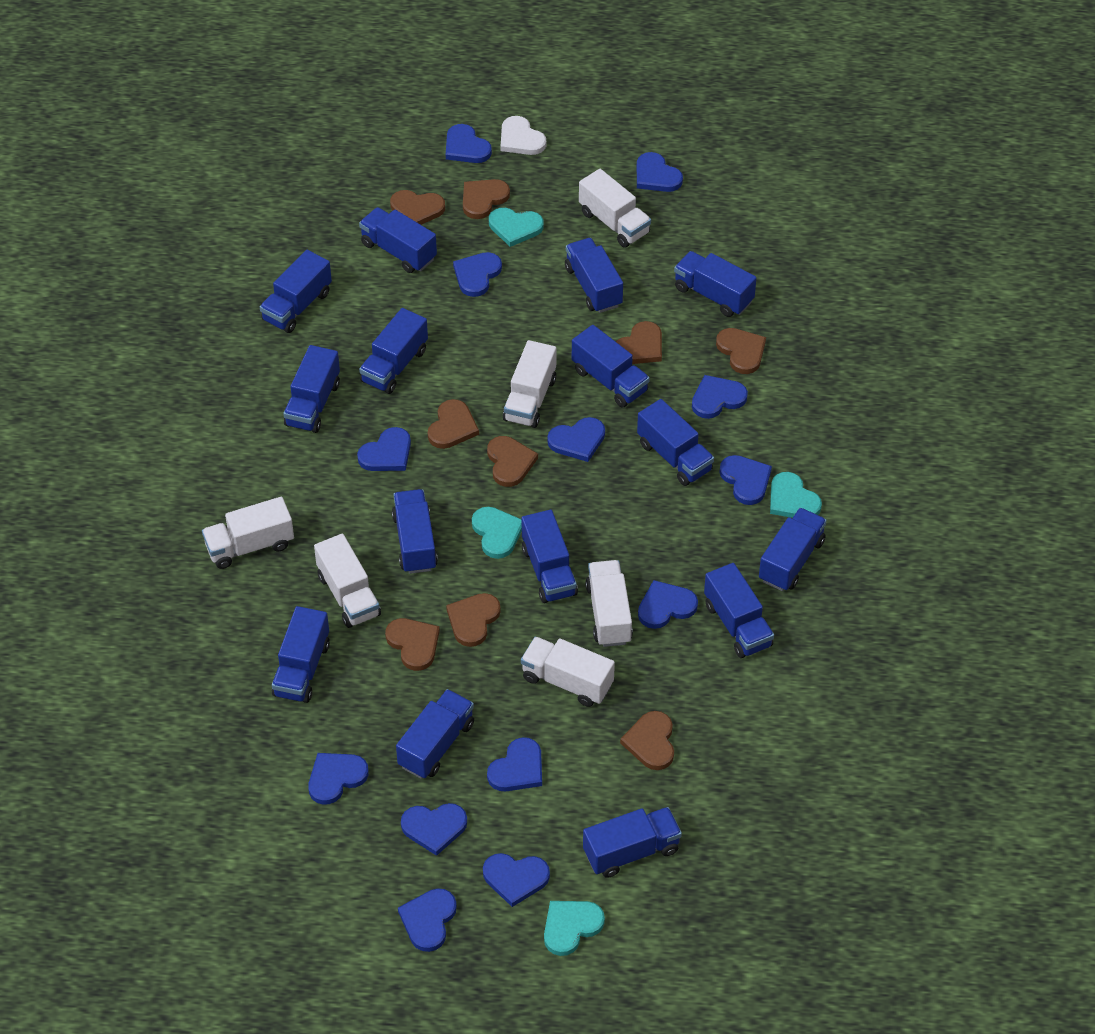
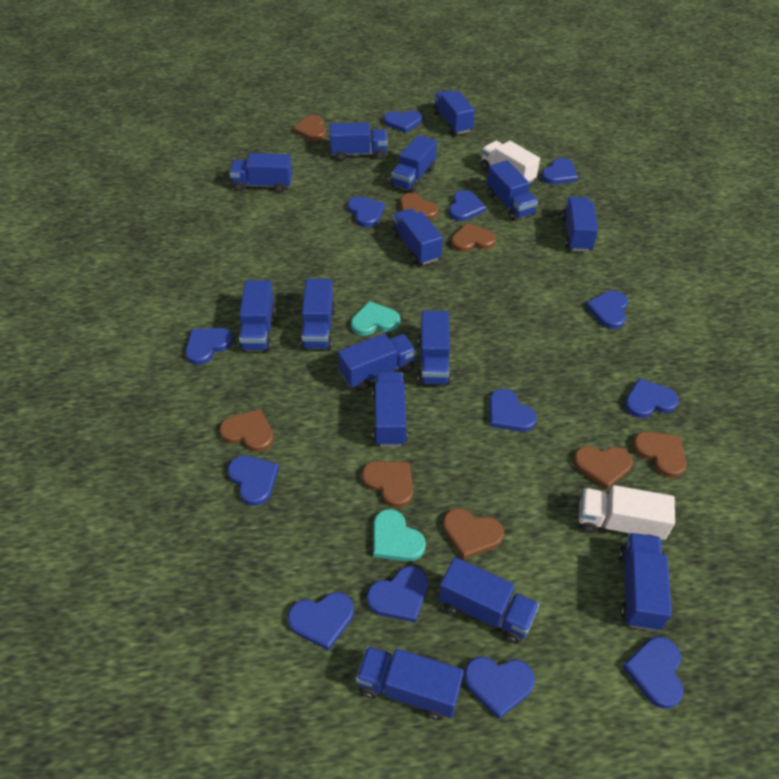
brown heart: [385,618,440,671] [390,190,445,225] [428,399,479,449] [446,593,501,647] [463,179,510,219] [487,436,538,487] [616,321,662,364] [620,711,674,770] [716,328,766,374] = 9 -> [219,409,274,452] [293,115,326,141] [362,461,413,508] [400,193,439,220] [443,508,504,560] [451,223,496,252] [573,446,633,490] [632,431,686,478] = 8
turquoise heart: [472,507,522,559] [489,208,544,247] [544,901,605,956] [770,472,822,518] = 4 -> [351,301,400,336] [373,509,426,562] = 2
white heart: [501,116,546,155] = 1 -> none = 0
white truck: [202,497,294,569] [314,534,381,628] [503,340,556,428] [521,637,615,707] [579,169,651,248] [585,560,633,647] = 6 -> [481,141,540,183] [579,485,675,540] = 2

